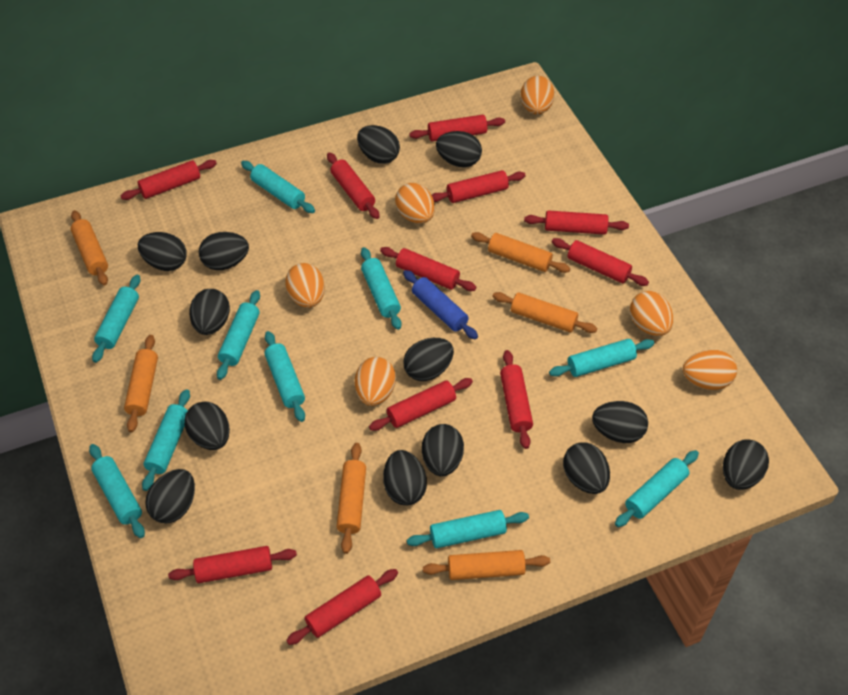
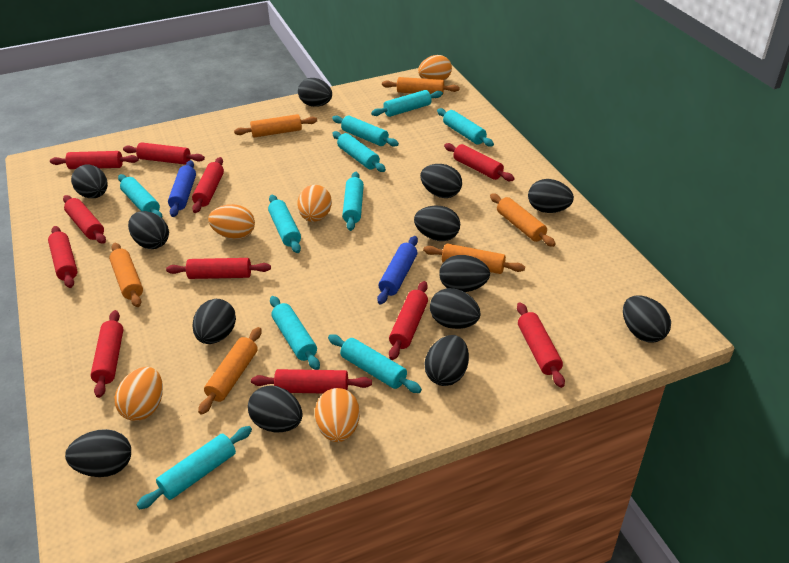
blue rolling pin: [403,270,478,339] = 1 -> [168,160,196,217] [377,236,418,304] = 2
orange egg: [285,263,325,308] [355,357,396,406] [395,183,435,224] [521,76,554,115] [630,291,673,336] [683,350,737,390] = 6 -> [114,367,163,421] [208,204,255,239] [297,185,332,222] [315,388,360,442] [418,55,452,80] = 5

